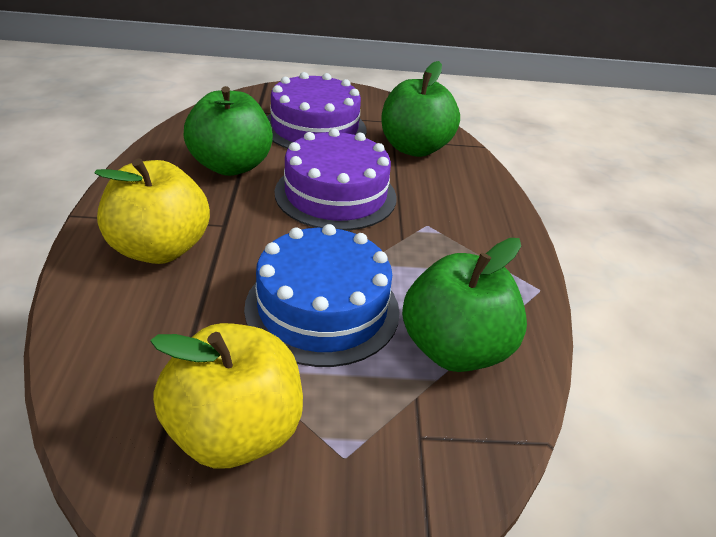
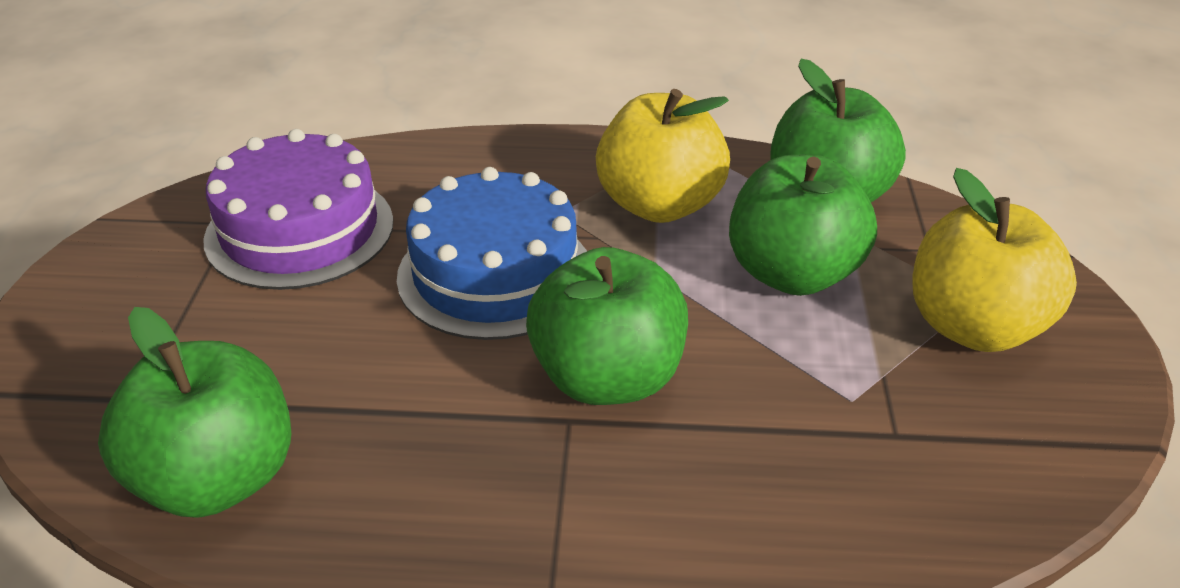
green apple: [184,86,273,176] [381,61,460,157] [402,238,527,372] = 3 -> [98,307,291,518] [526,247,688,405] [729,155,877,296] [770,59,906,202] = 4
purple cake: [267,72,367,149] [275,128,396,231] = 2 -> [203,129,393,290] = 1

